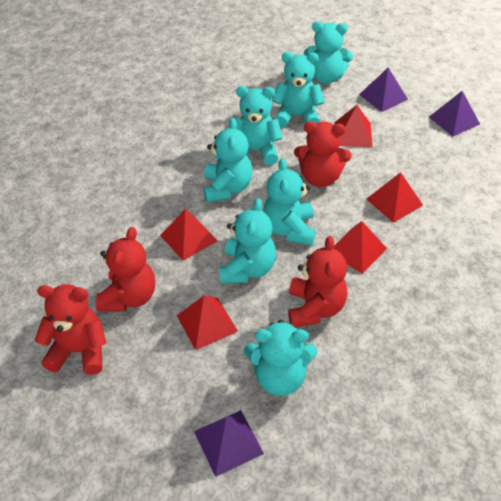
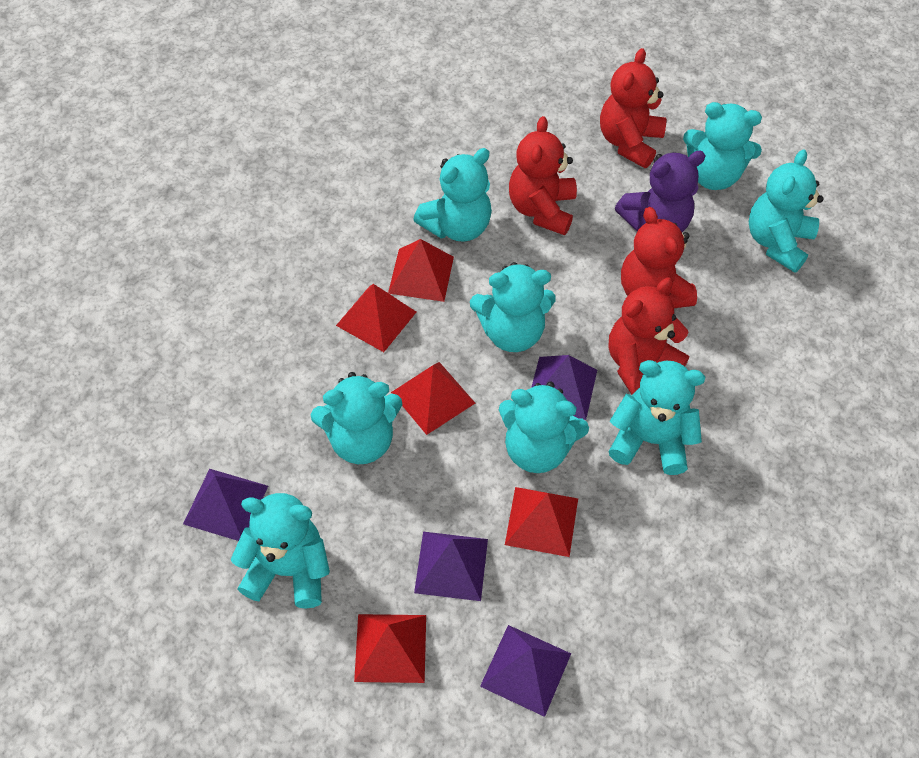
purple pyramid: [194,410,264,477] [359,68,408,112] [429,91,480,136] = 3 -> [183,469,268,541] [414,532,488,601] [480,625,571,717] [531,355,597,420] = 4
purple teddy bear: none = 0 -> [615,150,706,232] = 1
turquoise teddy bear: [203,118,253,203] [220,198,276,284] [234,86,283,165] [244,320,317,396] [263,158,316,245] [272,52,325,128] [304,21,353,84] = 7 -> [230,493,330,609] [311,372,403,464] [413,148,492,242] [470,262,556,352] [499,382,589,473] [609,360,705,475] [683,102,762,190] [749,149,824,273] = 8

